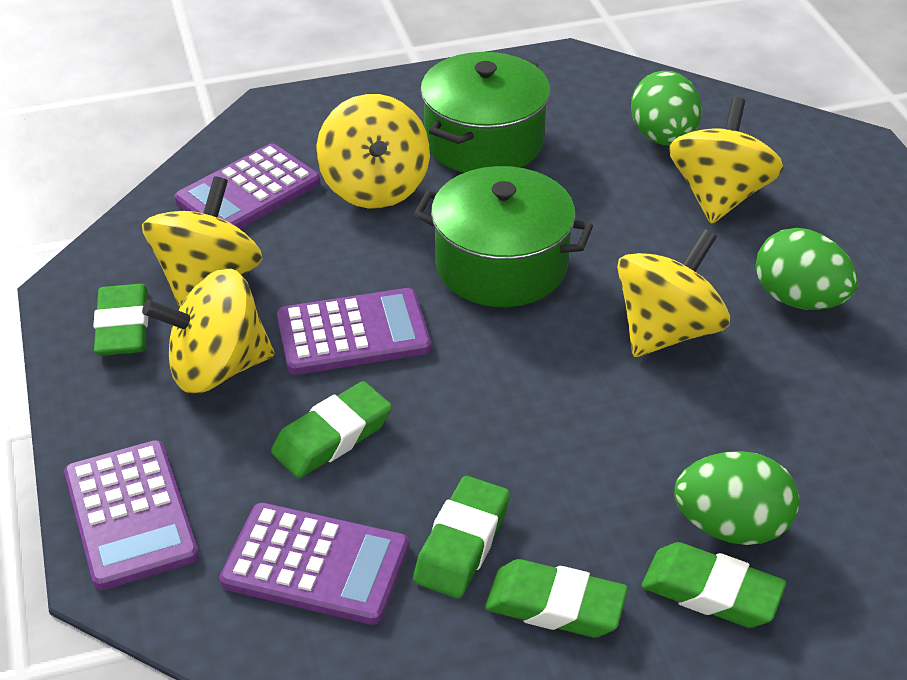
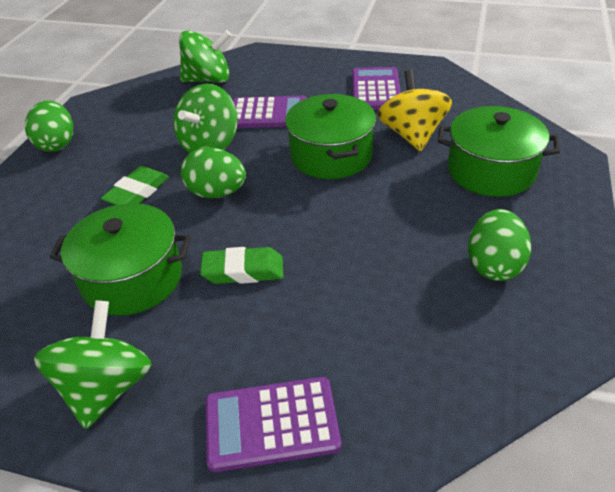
green eraser: [93,284,148,356] [271,381,392,478] [413,476,510,598] [485,559,628,638] [642,542,786,628] = 5 -> [101,166,169,205] [200,247,283,284] = 2
green pot: [414,166,593,307] [420,52,550,173] = 2 -> [50,203,191,316] [285,94,376,179] [437,106,560,197] = 3
green spinning top: none = 0 -> [34,300,152,429] [173,84,238,153] [179,30,231,83] = 3
purple calculator: [64,440,199,590] [174,143,321,229] [220,503,409,625] [277,288,431,375] = 4 -> [205,377,341,472] [233,96,307,128] [352,67,401,110] = 3
yellow spinning top: [142,176,263,308] [142,269,274,394] [316,94,430,209] [617,229,730,357] [669,97,784,224] = 5 -> [378,69,452,151] = 1

